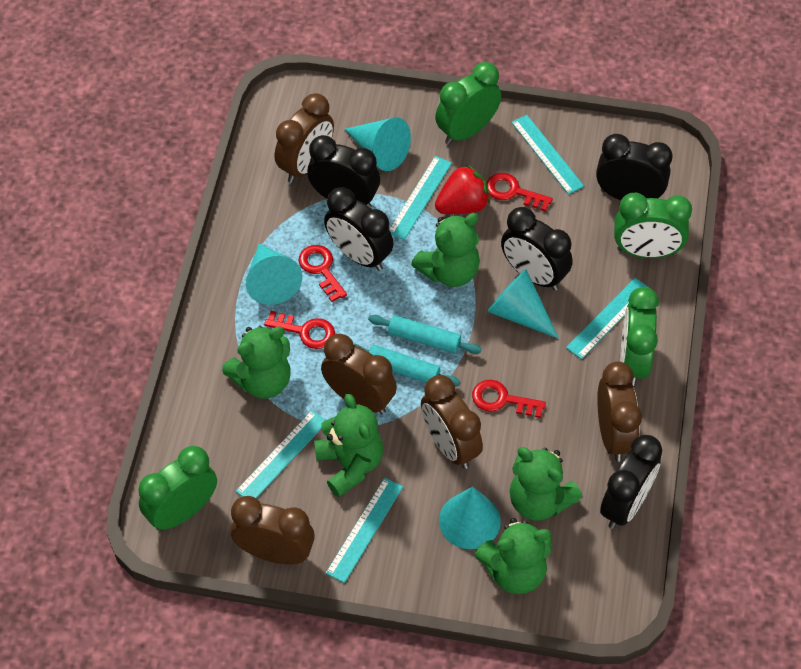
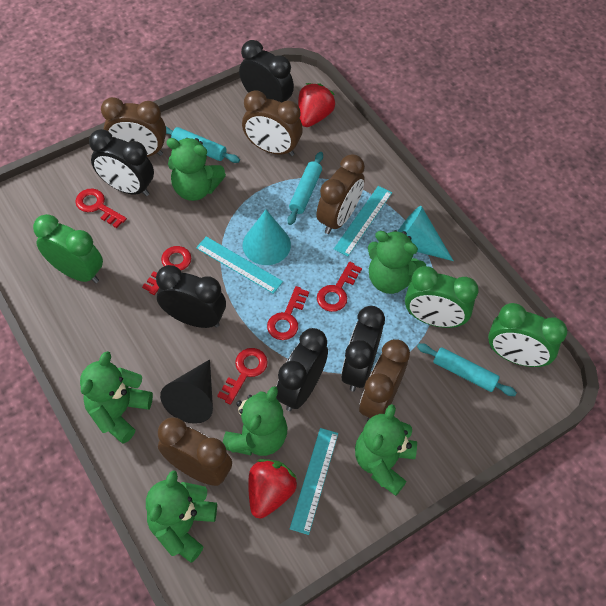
black cone: none = 0 -> [160,359,213,424] = 1
green clock: [138,446,217,531] [435,62,501,145] [614,193,692,258] [620,287,659,386] = 4 -> [33,214,103,283] [405,266,479,328] [488,303,567,367] = 3
green teddy bear: [222,326,291,399] [314,393,383,497] [411,213,480,287] [475,518,552,594] [510,447,582,521] = 5 -> [80,351,153,444] [146,470,217,563] [166,138,226,201] [223,386,287,456] [355,404,417,496] [368,230,426,294] = 6
red key: [264,311,335,349] [299,245,347,302] [472,380,546,418] [486,173,553,212] = 4 -> [75,188,127,228] [142,246,191,295] [217,348,268,405] [267,286,309,340] [317,262,362,312] = 5
red strawberry: [435,165,490,214] = 1 -> [248,459,297,519] [298,83,335,127] = 2
turquoise cone: [246,244,302,305] [345,117,411,171] [439,487,501,549] [487,269,559,339] = 4 -> [243,210,291,265] [397,206,453,261] = 2
turquoise rolling pin: [353,343,461,386] [368,315,482,354] = 2 -> [166,126,240,163] [287,152,323,225] [417,343,517,396] = 3
turquoise ruler: [236,410,325,498] [326,478,403,583] [389,156,452,240] [511,115,584,194] [566,278,651,359] = 5 -> [196,236,283,294] [290,428,338,535] [334,186,392,256] = 3

